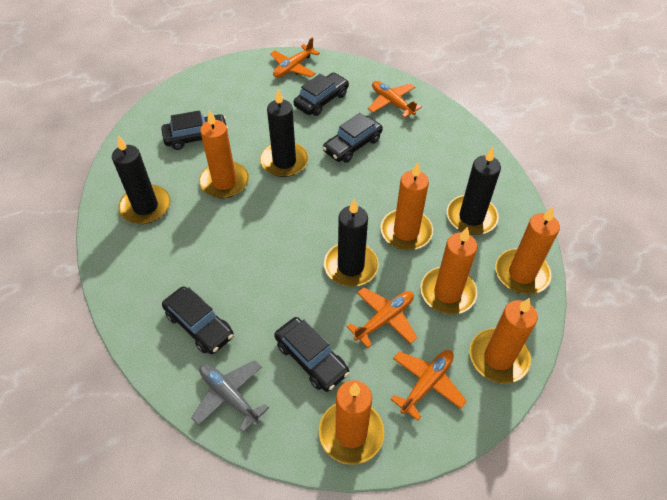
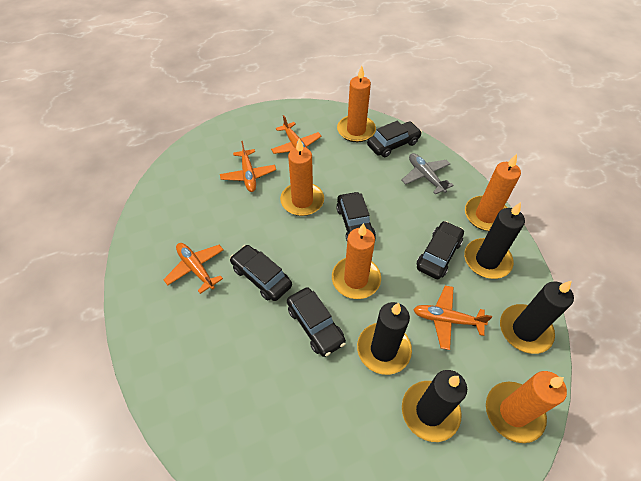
orange candle: [199,110,249,198] [319,380,384,464] [380,162,433,250] [420,227,477,314] [470,298,538,383] [495,207,560,294] = 6 -> [280,138,324,216] [332,223,381,299] [337,66,376,142] [465,154,521,231] [486,371,567,443] = 5

